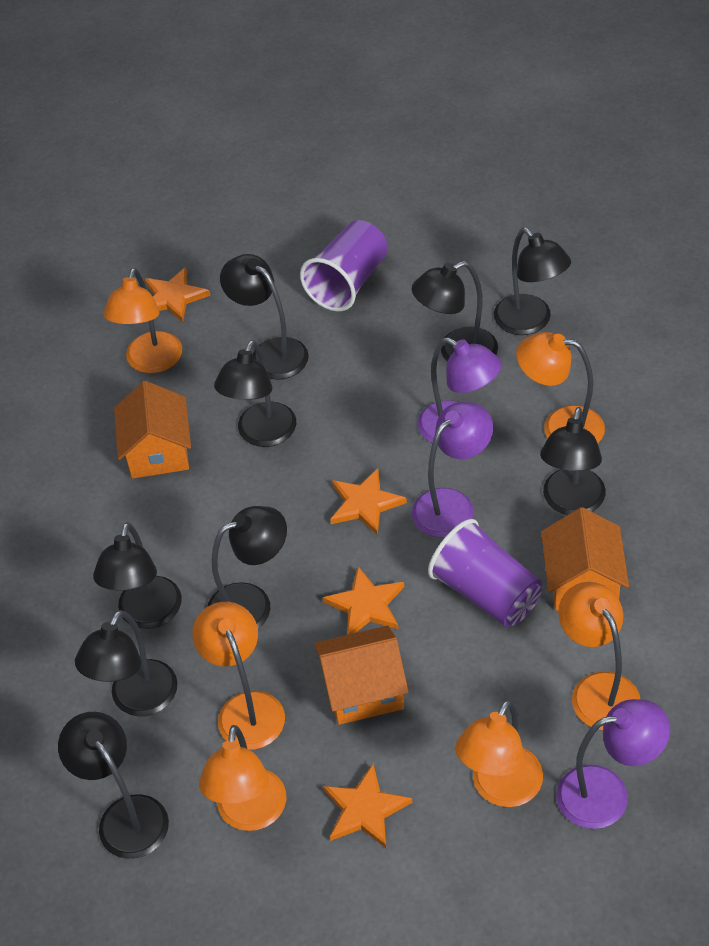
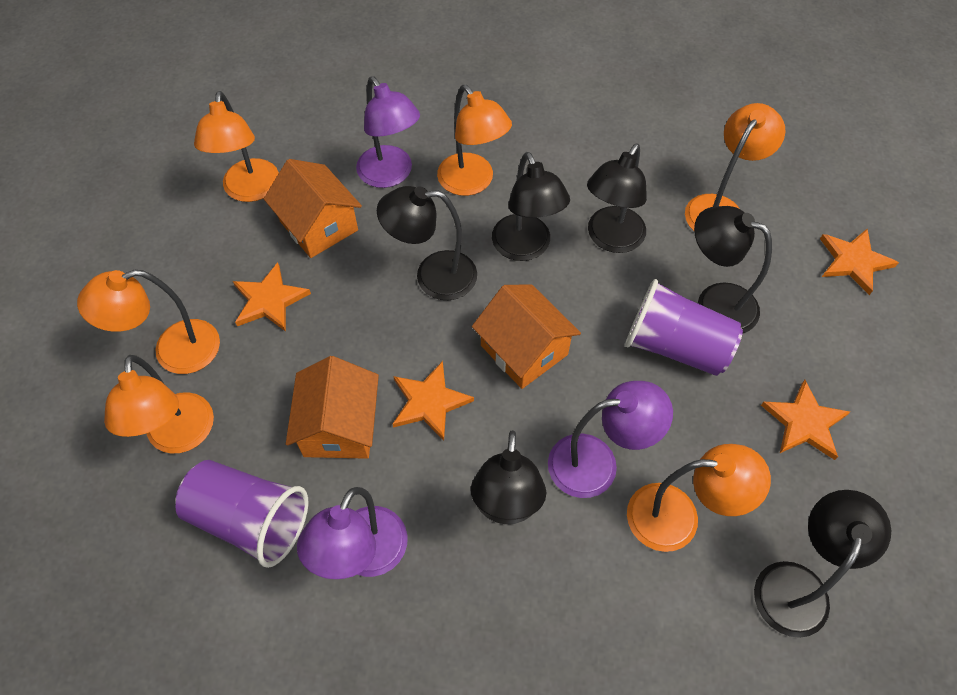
black lamp: [58,712,169,859] [75,610,178,716] [93,522,182,629] [207,506,287,629] [214,340,296,447] [220,254,309,379] [412,261,498,361] [494,228,571,335] [540,407,606,515] = 9 -> [377,186,477,300] [471,430,546,524] [492,152,570,261] [587,143,647,253] [694,206,772,333] [754,490,891,638] = 6

